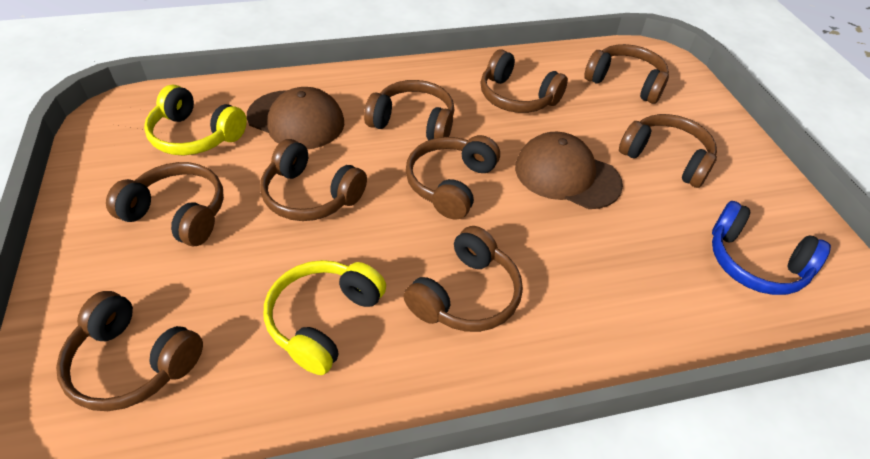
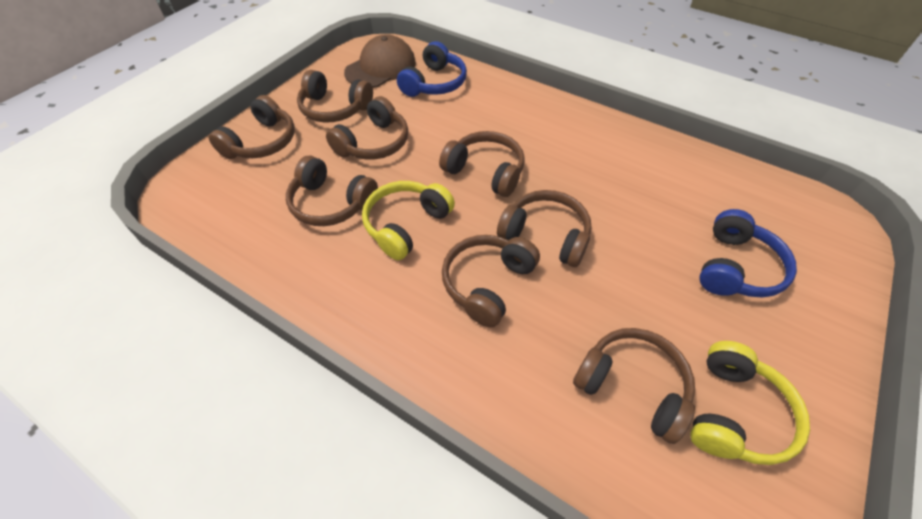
blue headphones: [712,201,831,295] = 1 -> [397,41,467,97] [699,209,797,297] = 2
brown cap: [247,87,344,149] [515,132,623,209] = 2 -> [344,34,416,88] = 1
brown headphones: [56,291,203,411] [106,162,224,246] [260,139,367,221] [364,80,455,140] [404,226,523,332] [406,135,500,220] [481,49,568,113] [584,44,669,104] [619,114,717,188] = 9 -> [209,95,295,159] [286,156,378,226] [297,70,373,123] [326,96,408,160] [439,131,525,197] [442,235,540,327] [497,190,592,267] [573,328,695,444] = 8

